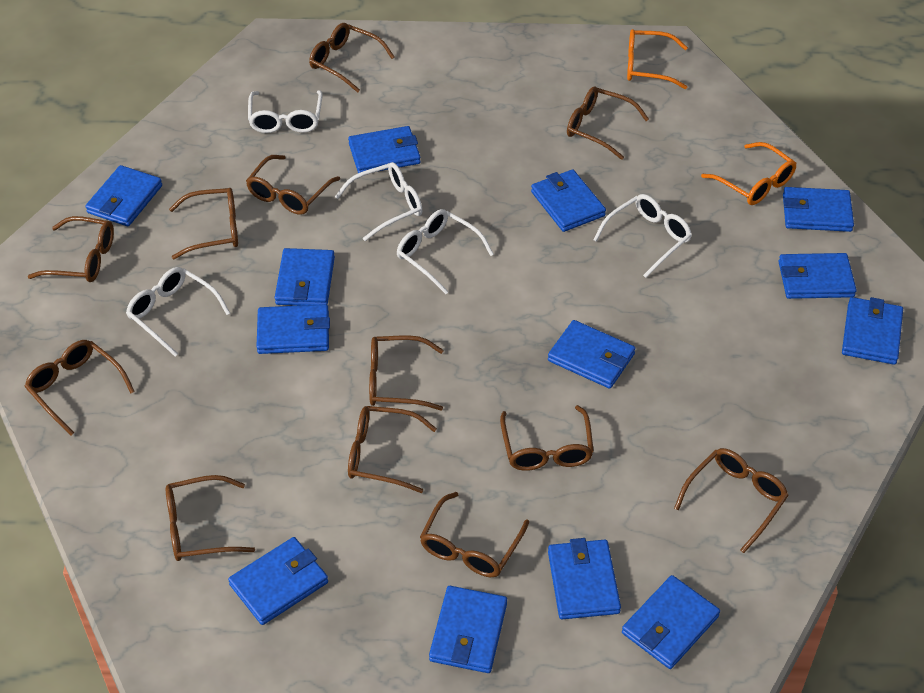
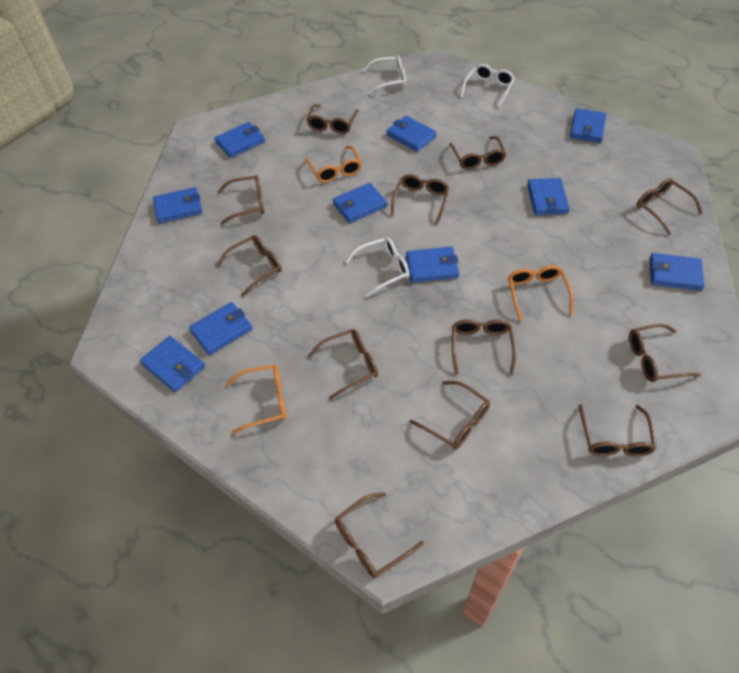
blue wallet: [85,165,162,226] [228,537,328,625] [256,304,330,354] [275,248,335,306] [348,126,421,173] [429,586,507,673] [531,169,606,232] [548,320,635,389] [548,538,621,619] [622,575,720,669] [778,253,857,299] [783,187,854,232] [842,297,903,365] = 13 -> [140,336,205,392] [153,187,203,223] [189,302,253,355] [214,122,265,158] [333,183,387,223] [386,116,437,152] [406,247,459,283] [527,178,570,215] [570,108,607,143] [649,253,705,291] = 10
orange glasses: [627,29,688,89] [701,142,797,205] = 2 -> [226,365,286,434] [306,146,362,183] [508,266,573,321] = 3
white glasses: [126,267,230,357] [248,90,323,133] [335,162,422,241] [397,209,494,294] [593,194,692,278] = 5 -> [345,237,410,297] [362,55,406,94] [460,64,515,107] = 3

